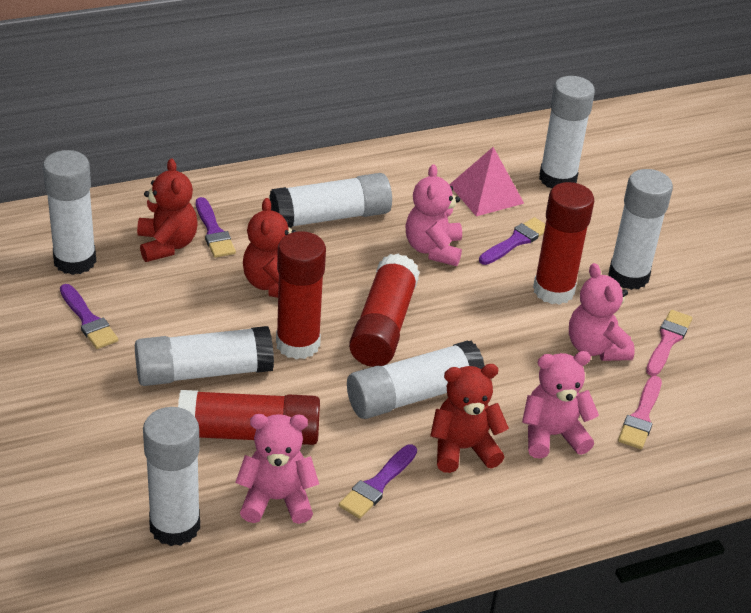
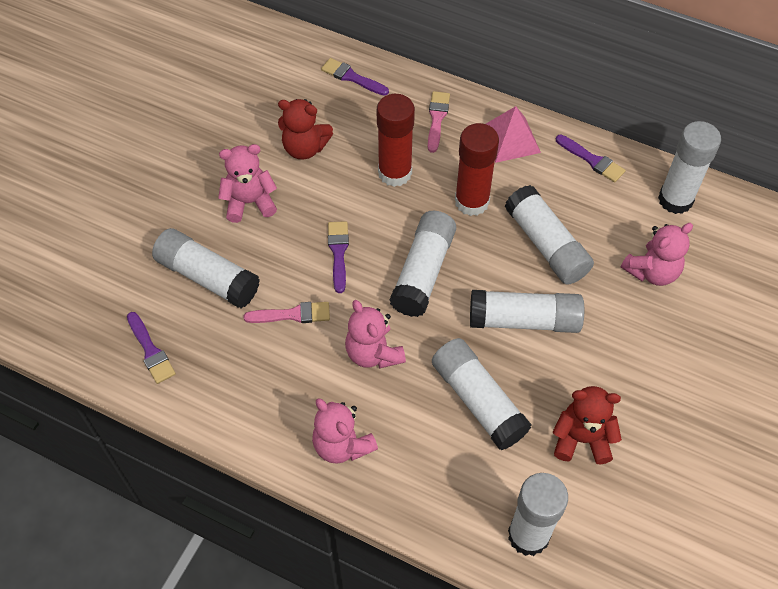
red glue stick: [178,390,320,445] [276,231,326,359] [349,254,420,367] [533,182,594,305] = 4 -> [377,94,415,187] [455,123,499,216] = 2
red teddy bear: [137,159,197,262] [243,198,297,298] [430,364,509,473] = 3 -> [278,99,333,160] [553,386,622,464] = 2

